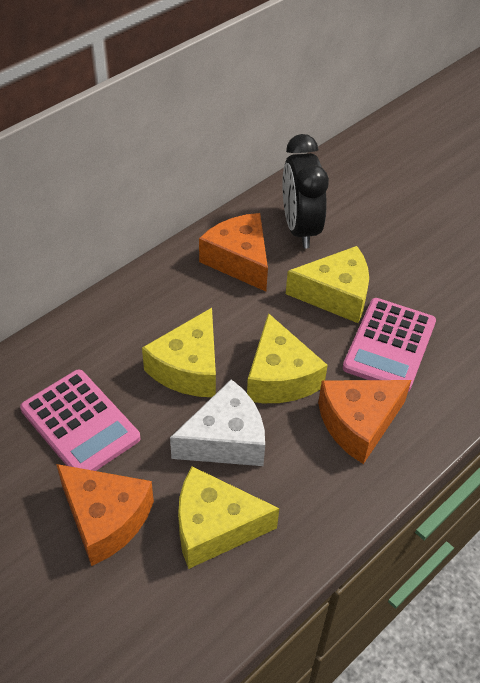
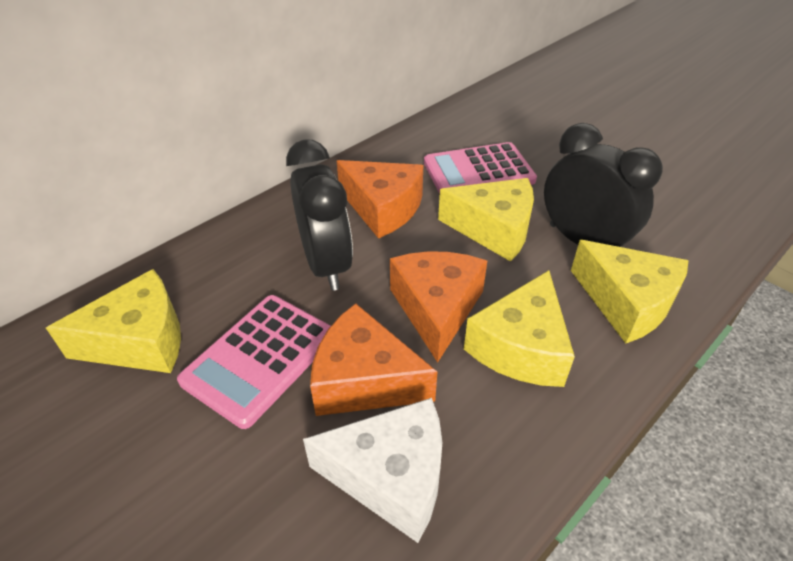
black clock: [282,134,329,248] = 1 -> [286,139,353,291] [544,123,663,247] = 2

